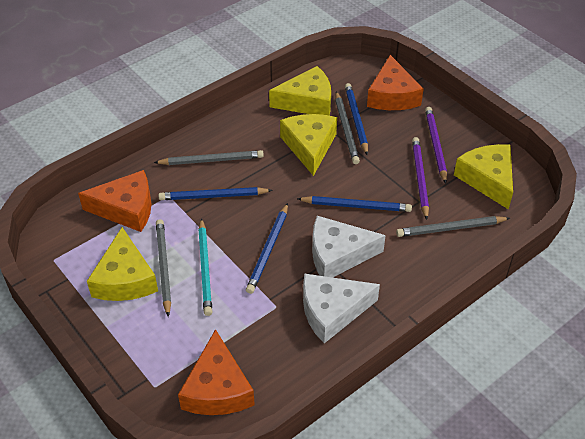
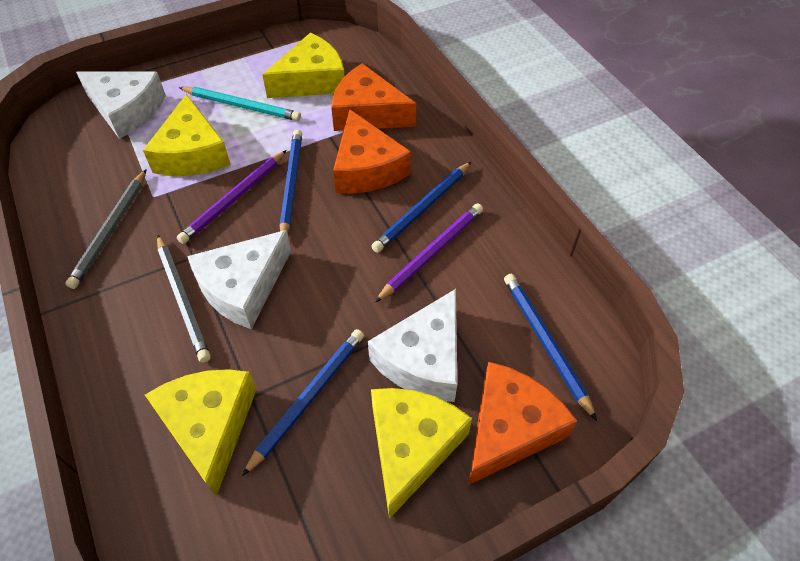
grey pencil: [154,150,264,165] [156,219,171,317] [335,91,360,164] [396,216,510,237] = 4 -> [65,169,146,289] [157,235,211,363] = 2
white cheese: [303,274,380,343] [312,216,386,277] = 2 -> [76,71,166,139] [187,230,291,329] [368,289,457,402] = 3

